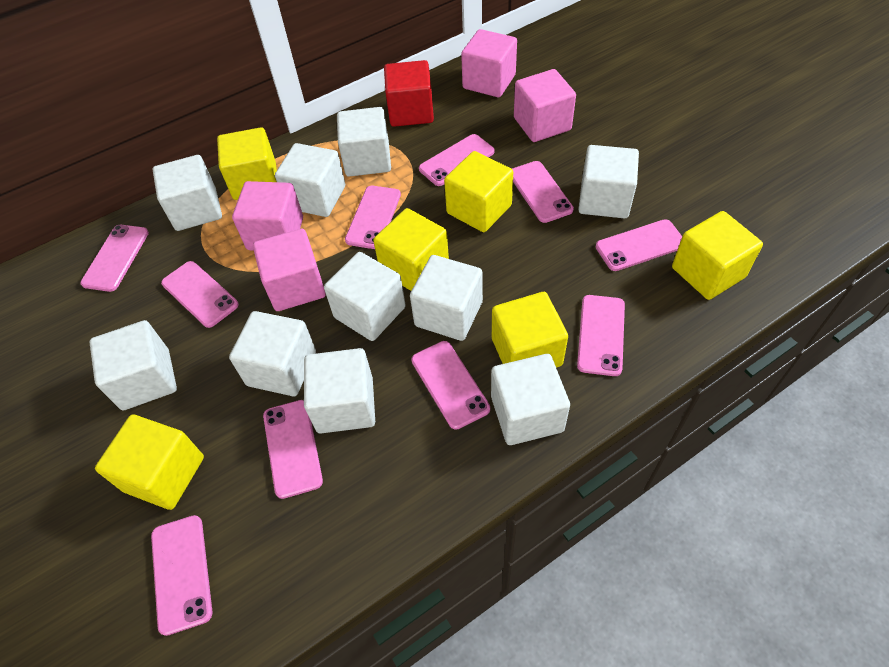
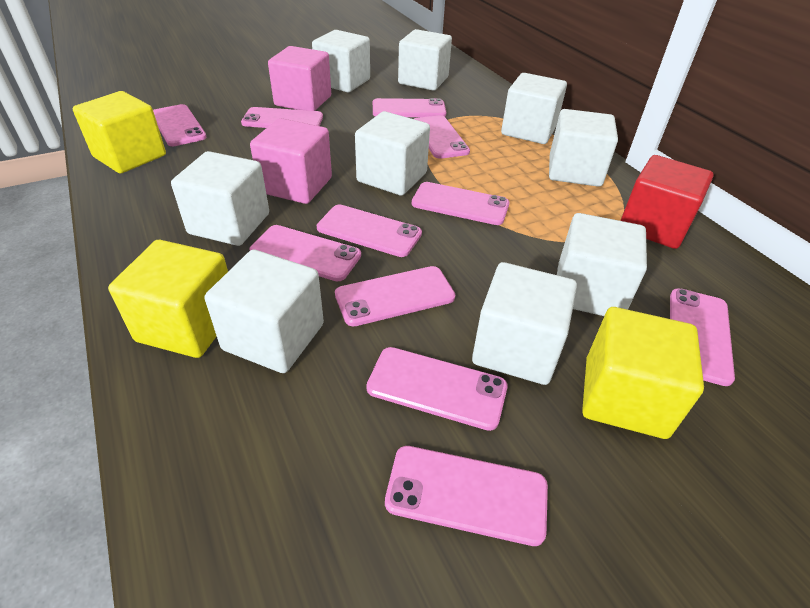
pink cube: [232,181,303,251] [253,229,326,311] [461,29,517,97] [514,69,576,142] = 4 -> [250,118,332,204] [268,46,331,111] = 2
pink phone: [80,225,149,292] [151,515,212,636] [161,261,239,328] [263,400,323,499] [345,186,401,249] [411,341,490,430] [419,134,495,186] [512,161,574,223] [577,295,625,376] [596,219,682,271] = 10 -> [153,104,207,146] [241,107,323,128] [250,225,361,282] [317,205,422,257] [335,266,455,326] [366,347,508,431] [373,98,446,117] [385,446,548,546] [412,182,510,225] [414,115,470,159] [670,289,735,386] = 11
white cube: [89,320,177,410] [152,155,222,231] [229,311,316,396] [275,143,345,217] [304,348,375,433] [324,252,406,341] [337,107,391,177] [410,255,483,341] [491,354,570,445] [578,145,639,218] = 10 -> [171,151,269,246] [205,250,324,373] [312,30,370,92] [355,111,430,196] [398,29,452,91] [472,262,577,385] [501,73,567,144] [549,109,618,187] [557,213,647,316] = 9
yellow cube: [95,414,204,510] [217,127,277,200] [373,208,449,291] [444,151,513,232] [492,292,568,368] [672,211,763,300] = 6 -> [73,91,166,174] [108,240,228,358] [582,307,704,439] = 3

